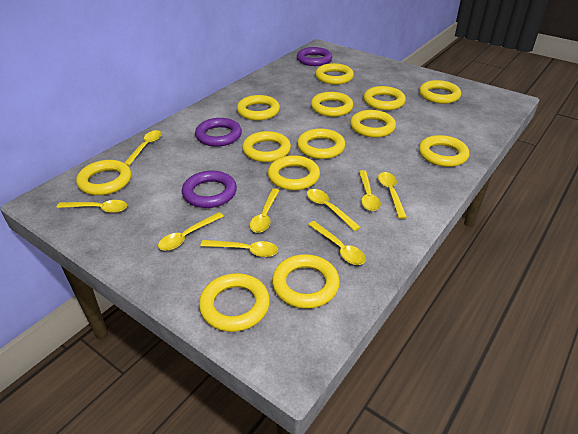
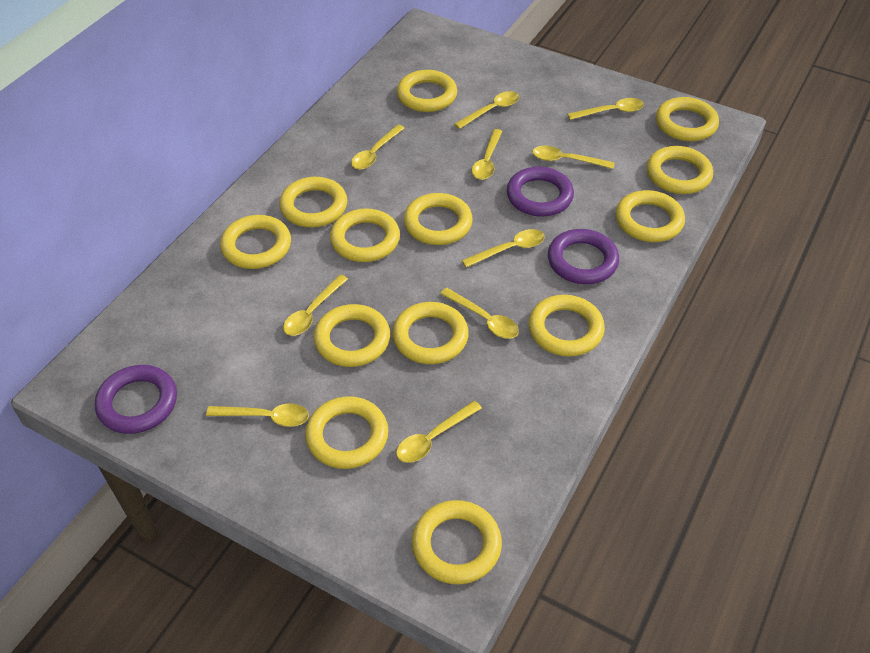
yellow spoon: [57,200,127,213] [124,130,162,166] [158,212,224,251] [200,240,278,257] [250,189,280,233] [307,189,361,231] [308,221,366,265] [359,170,381,211] [378,172,407,219] = 9 -> [206,404,309,427] [283,275,348,336] [351,125,405,170] [396,401,482,463] [440,288,519,339] [454,91,519,129] [462,229,545,267] [472,129,503,180] [533,145,615,169] [567,98,644,120] = 10

